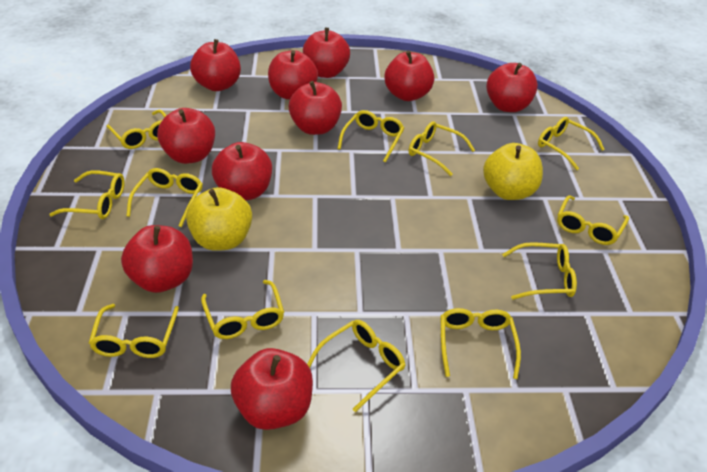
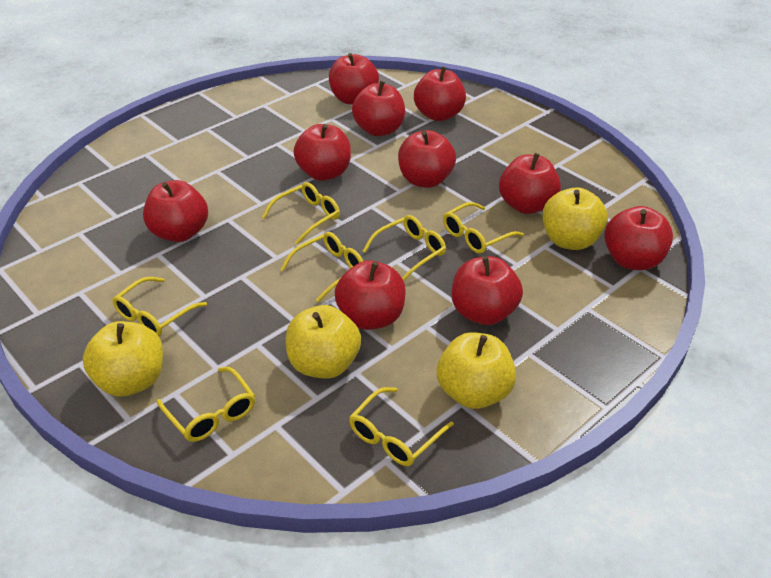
yellow apple: [186,187,252,251] [483,143,543,200] = 2 -> [83,321,163,396] [286,305,361,379] [437,332,516,409] [542,187,608,250] = 4
yellow glasses: [49,170,125,219] [89,304,179,358] [106,110,167,149] [126,168,203,227] [201,280,284,339] [307,320,406,412] [338,110,404,162] [409,121,475,176] [440,308,521,379] [502,242,577,300] [538,117,605,170] [557,195,629,245] = 12 -> [112,277,207,336] [157,367,255,442] [262,182,340,245] [280,232,363,302] [349,387,454,466] [363,215,446,281] [443,202,523,254] = 7

